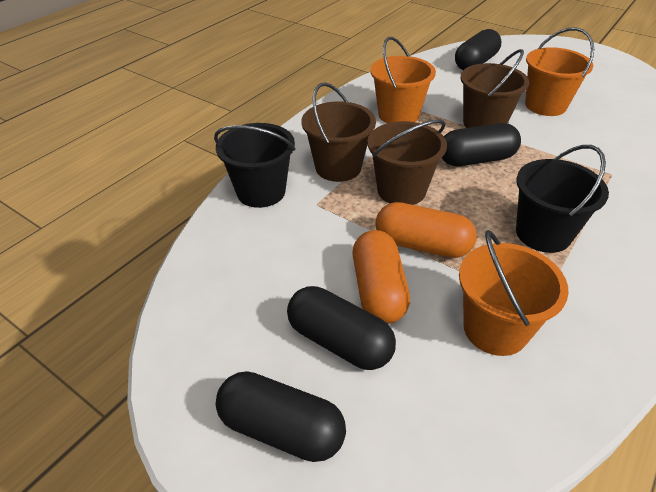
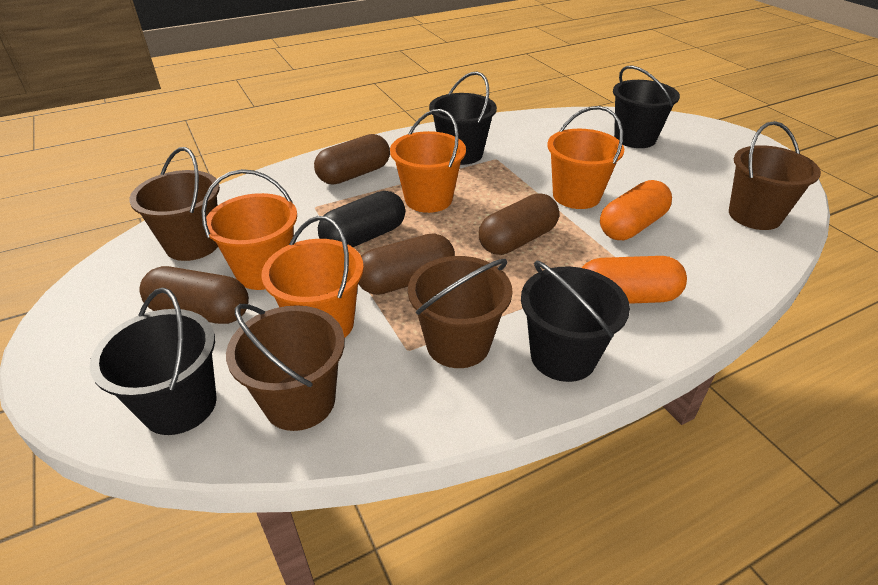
black bucket: [214,123,296,208] [516,145,609,253] = 2 -> [89,288,217,435] [429,72,497,165] [521,260,630,382] [613,66,680,148] = 4
black capsule: [216,371,346,462] [287,286,396,370] [442,123,521,166] [455,29,501,70] = 4 -> [318,191,405,247] = 1
brown bucket: [301,82,376,182] [367,120,447,205] [460,49,529,128] = 3 -> [129,147,220,261] [226,304,345,431] [408,256,513,368] [729,121,821,230] = 4
brown capsule: none = 0 -> [140,266,249,324] [314,134,390,185] [358,233,455,295] [479,193,559,255] = 4
orange bucket: [370,37,436,123] [459,230,569,356] [525,27,594,116] = 3 -> [201,169,297,290] [261,216,364,338] [390,109,466,213] [547,106,624,209] = 4

